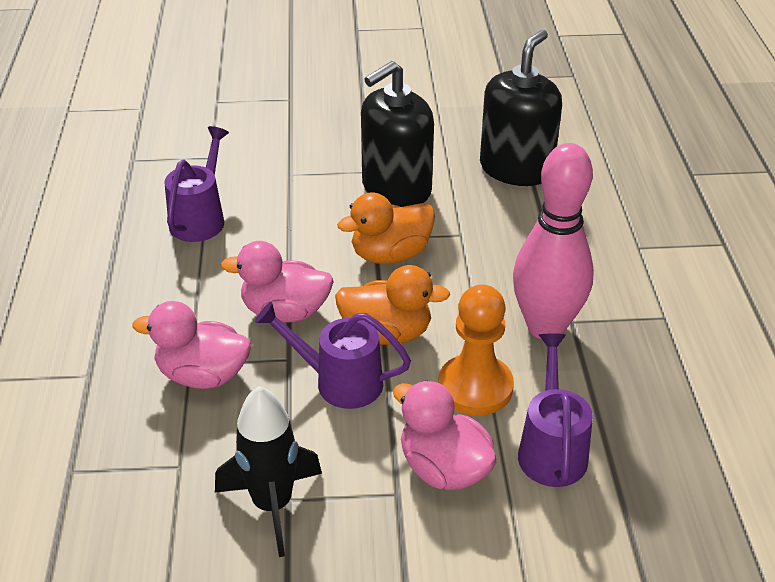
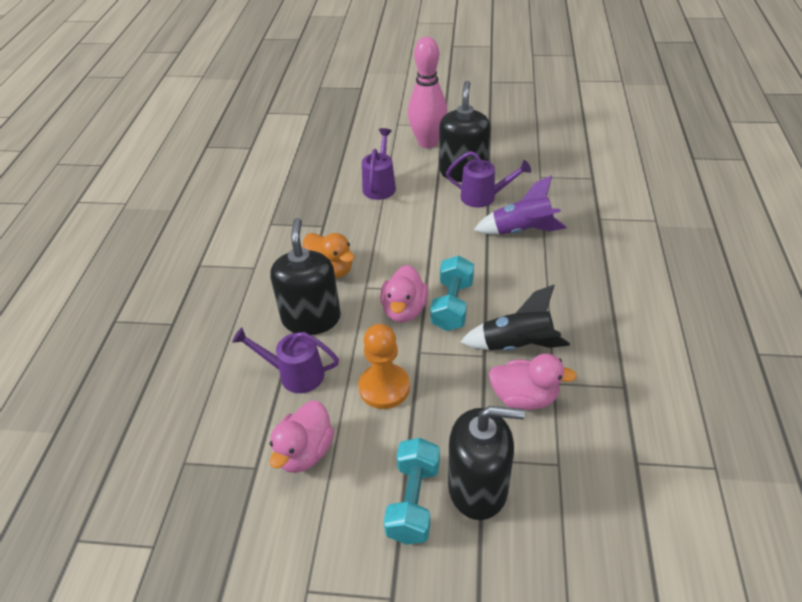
black soap dispenser: [361,61,434,207] [480,30,562,186] = 2 -> [270,218,341,335] [439,81,490,182] [448,406,525,520] = 3
orange duck: [335,265,450,345] [337,193,435,264] = 2 -> [303,233,354,278] = 1
purple rocket: none = 0 -> [474,175,567,235] = 1
turquoise dumbbell: none = 0 -> [384,438,440,544] [430,255,474,331] = 2

